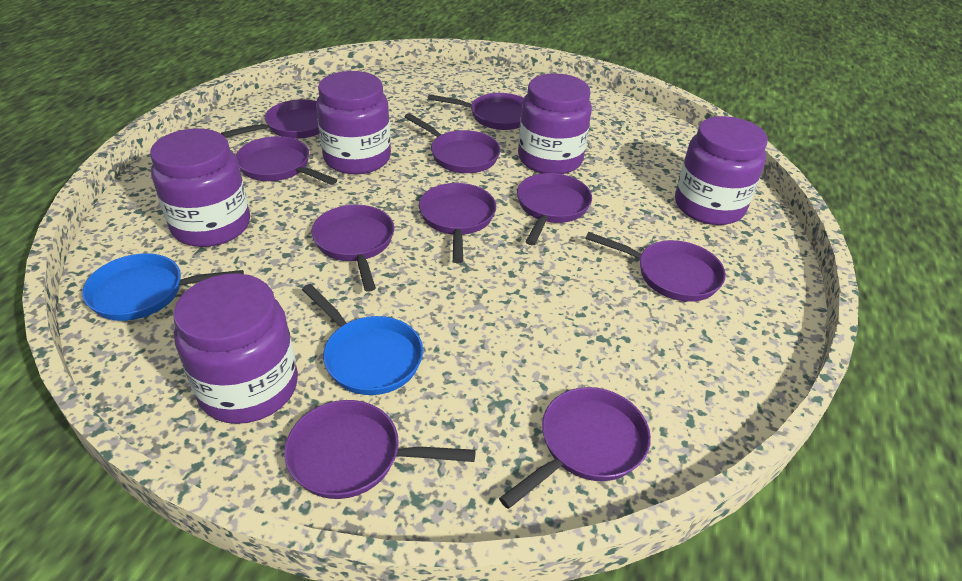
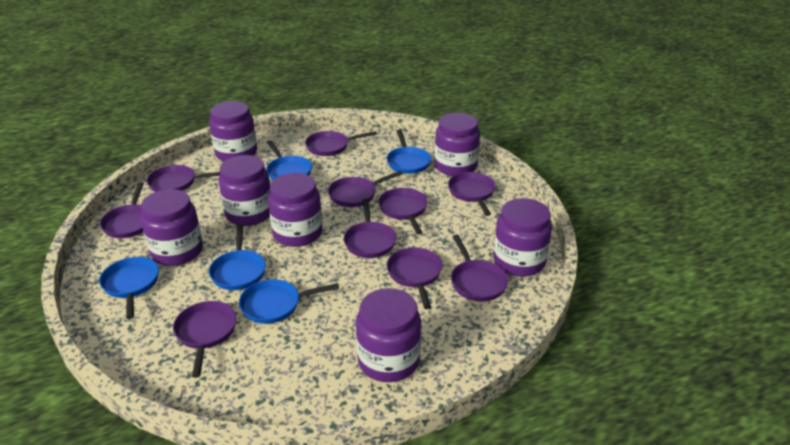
blue pan: [82,253,244,321] [302,284,423,395] = 2 -> [99,257,159,319] [209,224,266,290] [239,279,339,324] [266,141,312,180] [387,130,431,174] = 5
purple jar: [150,128,250,247] [173,273,298,424] [316,71,391,174] [518,73,592,174] [675,116,768,225] = 5 -> [141,189,203,266] [209,101,257,161] [218,155,270,226] [268,173,322,247] [356,288,421,382] [435,113,480,176] [493,198,552,277] = 7

